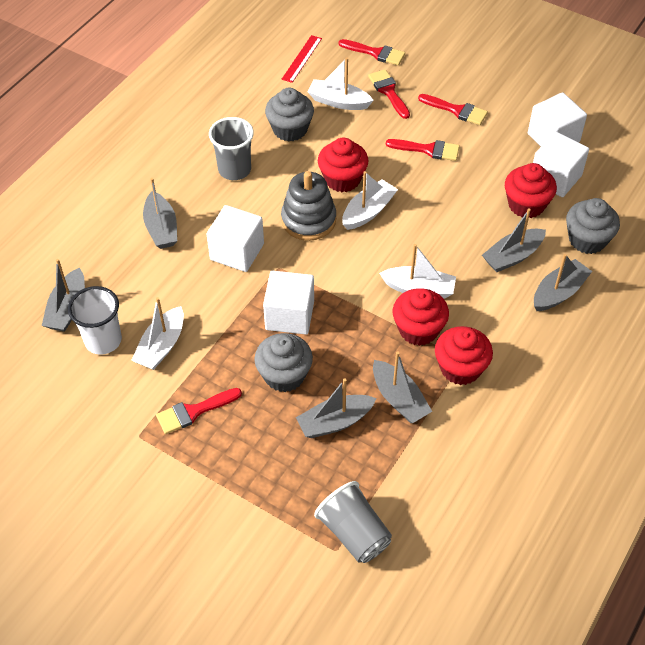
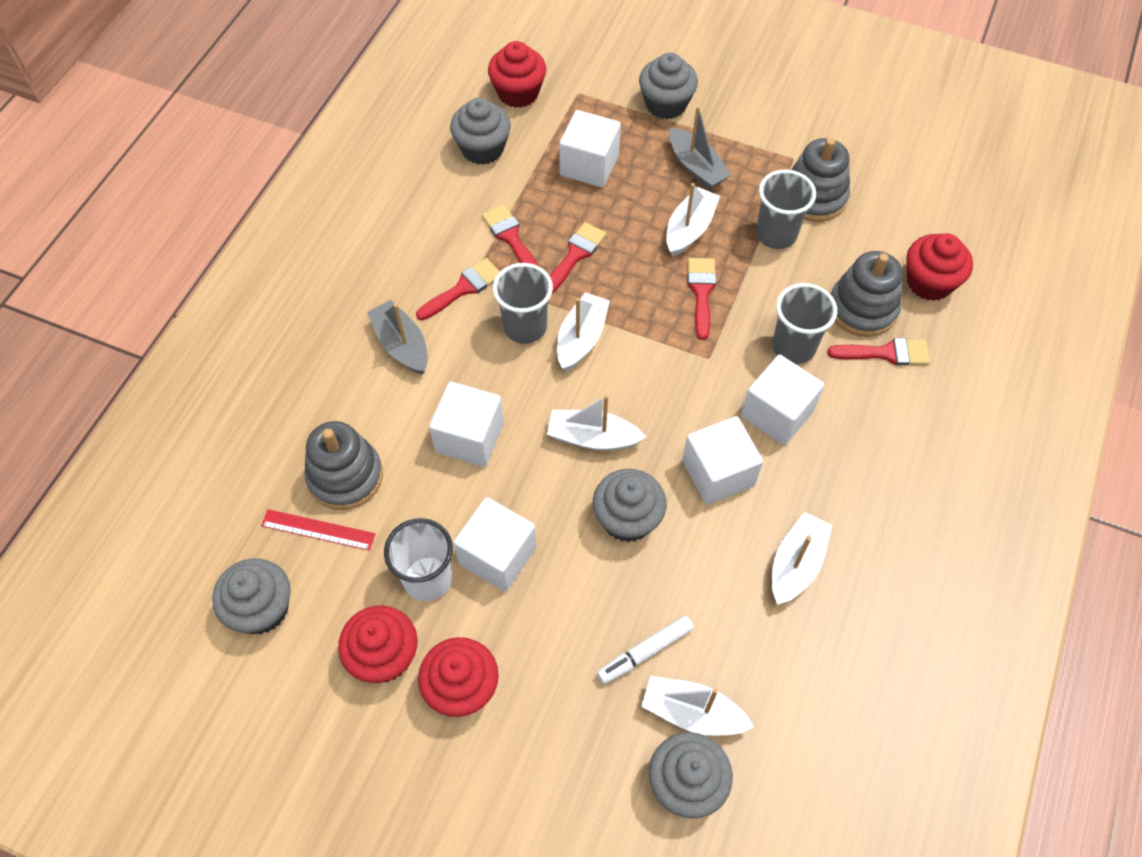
grey boat: [42,259,85,332] [143,178,177,249] [296,378,376,438] [373,351,432,423] [482,208,546,272] [534,254,592,311] = 6 -> [367,300,428,375] [669,106,732,189] = 2
grey cup: [209,117,254,180] [314,481,392,563] = 2 -> [493,263,553,344] [756,170,816,249] [772,283,837,364] = 3
grey cupcake: [254,333,313,392] [265,88,314,141] [566,198,620,254] = 3 -> [212,558,291,634] [450,98,511,165] [593,469,667,542] [639,53,698,119] [649,732,733,819] = 5
grey stacking toy: [281,171,336,241] = 1 -> [304,421,383,510] [791,138,850,222] [831,251,903,337] = 3
white boat: [131,297,184,370] [307,57,374,110] [342,171,398,230] [379,244,456,299] = 4 -> [547,395,646,451] [557,292,610,371] [641,676,754,736] [666,183,720,257] [772,512,832,605] = 5
white cube: [206,205,264,272] [263,271,314,335] [528,92,587,146] [533,131,589,197] = 4 -> [429,382,504,467] [453,497,537,592] [559,110,621,187] [682,416,763,505] [741,354,824,445] = 5
white marker: none = 0 -> [597,615,694,684] = 1

